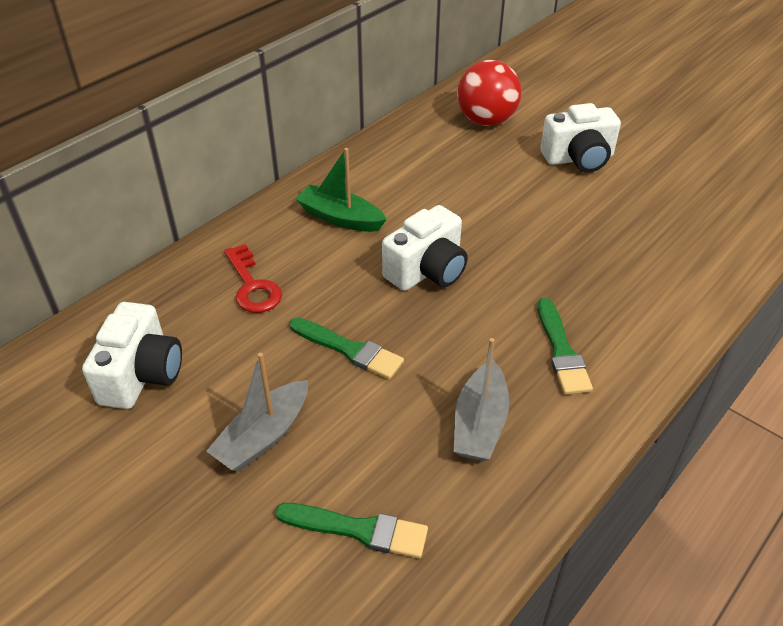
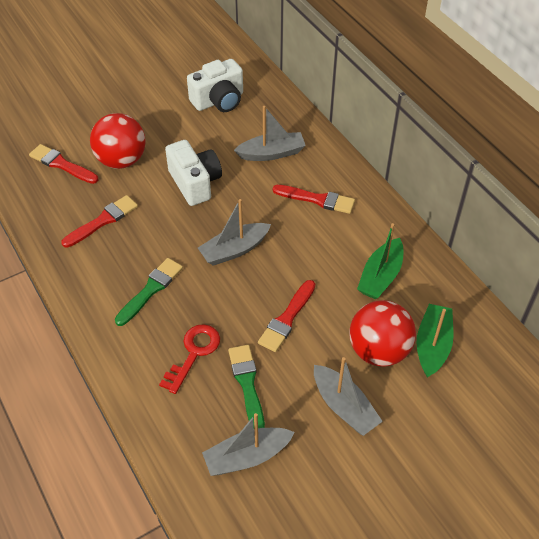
green boat: [296,148,387,232] = 1 -> [357,223,403,299] [417,304,454,377] = 2
green brush: [275,503,428,559] [289,317,404,379] [538,298,593,395] = 3 -> [115,258,183,326] [228,345,265,428] = 2
grey boat: [206,353,308,472] [454,338,509,461] = 2 -> [198,199,271,266] [202,413,295,476] [234,106,306,161] [314,357,383,436] = 4
red ball: [457,60,522,126] = 1 -> [90,113,146,169] [349,300,416,367] = 2
red brush: none = 0 -> [29,144,98,184] [61,195,138,248] [258,280,315,352] [273,185,355,214] = 4
white camera: [82,302,182,409] [382,205,468,291] [541,103,621,172] = 3 -> [165,140,222,206] [187,59,243,112] = 2

